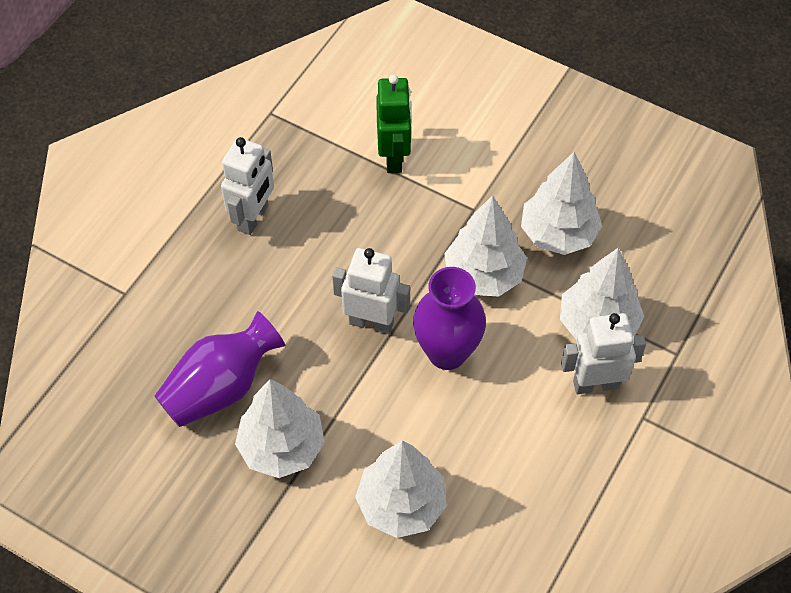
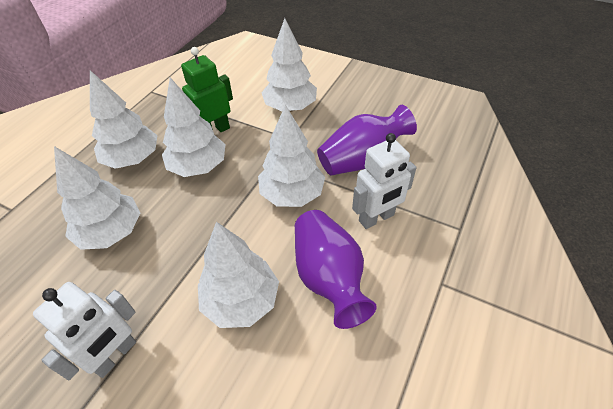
white robot: [221,137,274,235] [332,248,410,334] [561,313,646,394] = 3 -> [33,282,136,380] [352,133,416,229] = 2
white tree: [235,379,325,478] [355,441,447,538] [444,195,527,296] [521,152,602,255] [560,248,644,341] = 5 -> [54,146,140,250] [90,70,158,169] [162,77,226,177] [198,222,279,328] [258,105,325,207] [262,18,317,112] = 6

